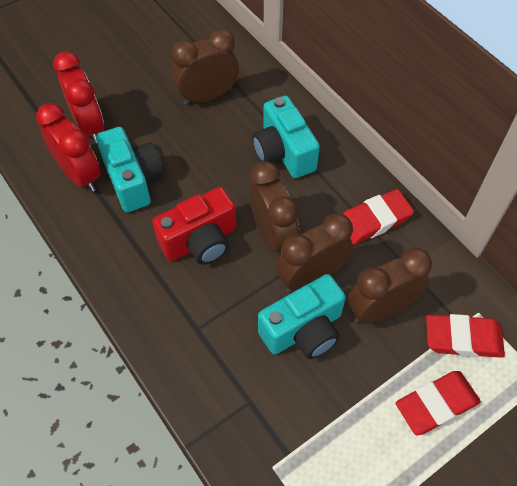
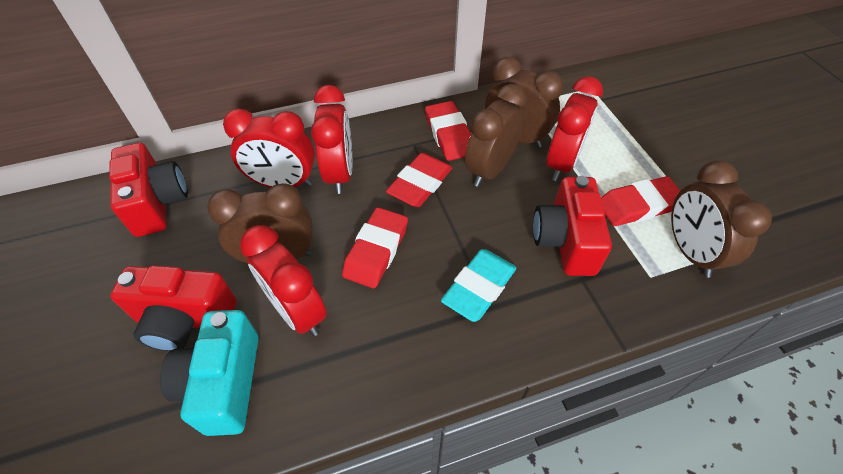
red camera: [152,187,236,265] = 1 -> [109,143,188,237] [110,265,236,352] [533,176,612,276] = 3
red clock: [36,103,101,192] [53,51,104,144] = 2 -> [223,109,315,187] [240,225,327,336] [311,85,352,194] [546,76,603,181] = 4
red eraser: [343,189,414,245] [396,371,481,436] [426,314,505,358] = 3 -> [342,207,408,288] [386,153,452,207] [425,101,471,161] [601,176,680,226] = 4
turquoise camera: [96,127,163,212] [252,96,320,178] [258,274,346,359] = 3 -> [160,310,259,436] = 1
turquoise eraser: none = 0 -> [441,249,516,322] = 1

